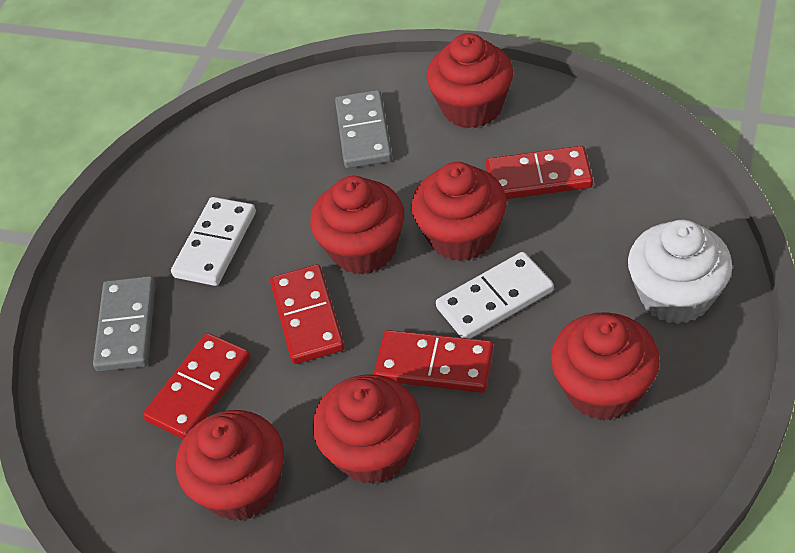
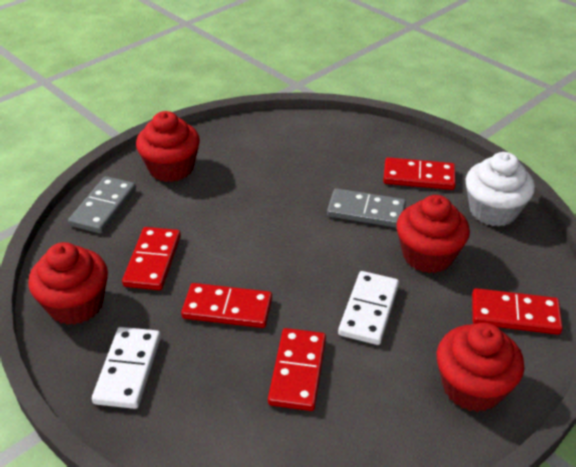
red cupcake: [176,410,284,521] [310,176,404,275] [313,374,421,484] [411,162,507,262] [426,33,513,128] [551,312,660,420] = 6 -> [28,242,108,325] [136,111,200,182] [396,195,470,273] [437,323,524,412] = 4
red domino: [143,333,250,439] [270,264,345,364] [374,330,494,393] [486,146,593,199] = 4 -> [122,227,181,290] [181,283,272,328] [268,328,326,411] [383,157,456,190] [472,288,563,335] = 5

